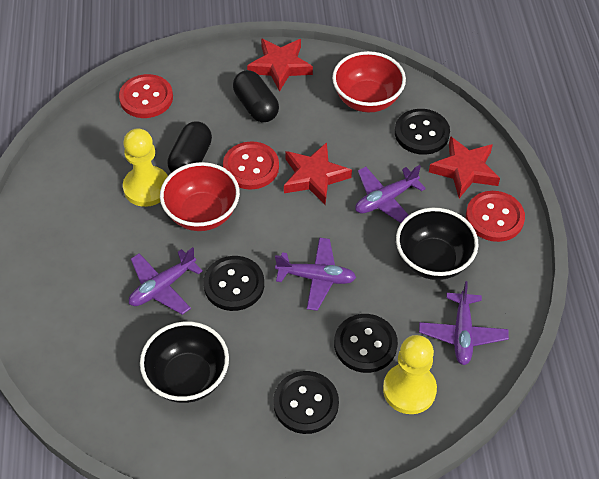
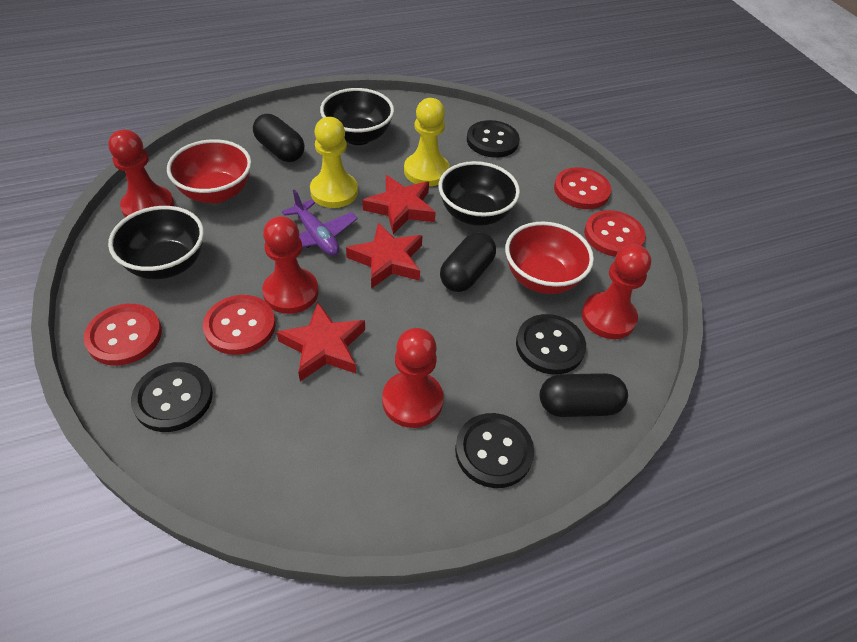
black bowl: [140,321,229,403] [396,208,478,280] = 2 -> [108,206,204,279] [320,88,394,145] [439,161,520,226] = 3
black capsule: [167,121,212,173] [233,70,279,122] = 2 -> [253,114,305,162] [440,232,496,292] [540,373,628,417] = 3
purple plane: [129,247,203,315] [275,238,356,311] [355,165,426,223] [419,281,509,365] = 4 -> [282,189,358,256] = 1
red button: [119,74,173,118] [223,141,279,190] [466,191,525,242] = 3 -> [83,304,162,366] [203,295,276,355] [554,167,611,209] [584,210,646,257] = 4
red pawn: none = 0 -> [108,130,174,217] [262,216,319,314] [382,328,444,428] [582,244,651,339] = 4

